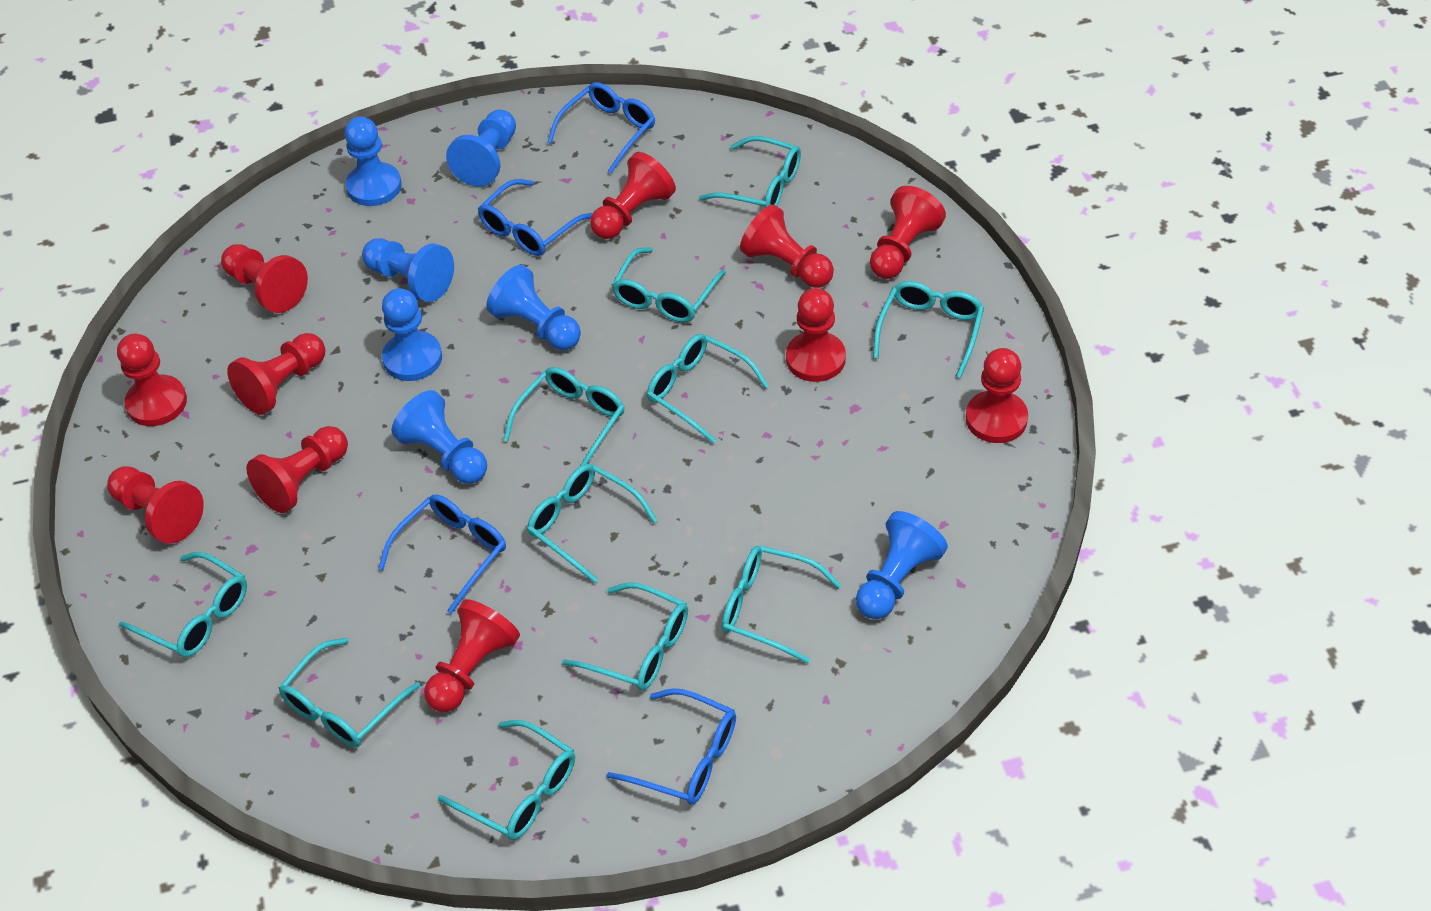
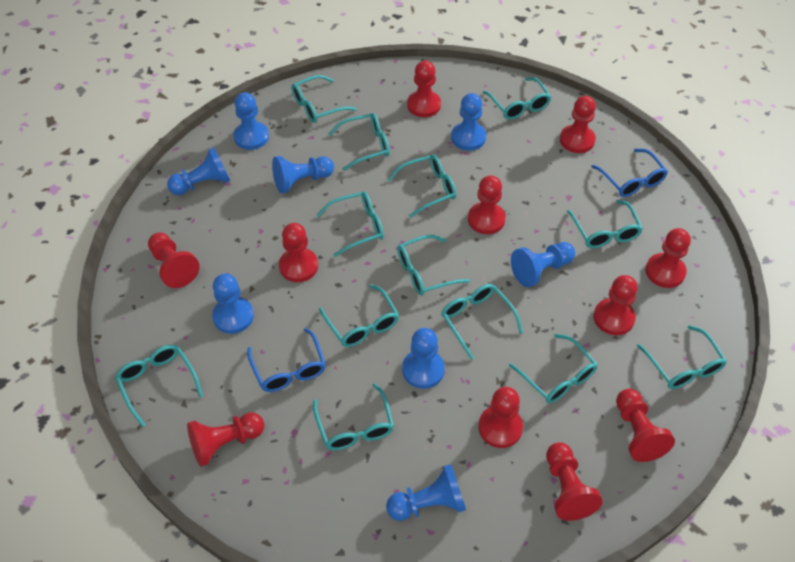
blue glasses: [378,494,506,614] [478,179,592,256] [547,82,655,173] [607,688,736,805] = 4 -> [247,328,326,392] [591,149,668,197] = 2
blue pawn: [344,117,402,206] [362,238,454,302] [382,288,442,381] [391,390,487,484] [446,109,516,187] [486,265,581,350] [856,511,948,619] = 7 -> [167,147,231,195] [212,274,254,334] [233,92,269,150] [272,156,334,193] [386,464,466,521] [402,328,445,389] [451,93,486,151] [511,242,575,287] = 8
turquoise glasses: [119,552,247,657] [278,638,420,747] [438,720,575,840] [503,367,625,467] [527,464,658,583] [562,582,688,691] [612,247,726,322] [647,334,769,444] [699,136,801,208] [722,545,841,664] [873,281,984,378] = 11 -> [115,345,203,427] [291,75,357,123] [313,383,394,451] [317,192,384,257] [319,285,399,347] [328,113,390,171] [387,155,456,218] [397,235,470,295] [441,284,523,360] [483,77,551,120] [509,334,598,404] [567,200,643,248] [637,325,727,389] = 13

